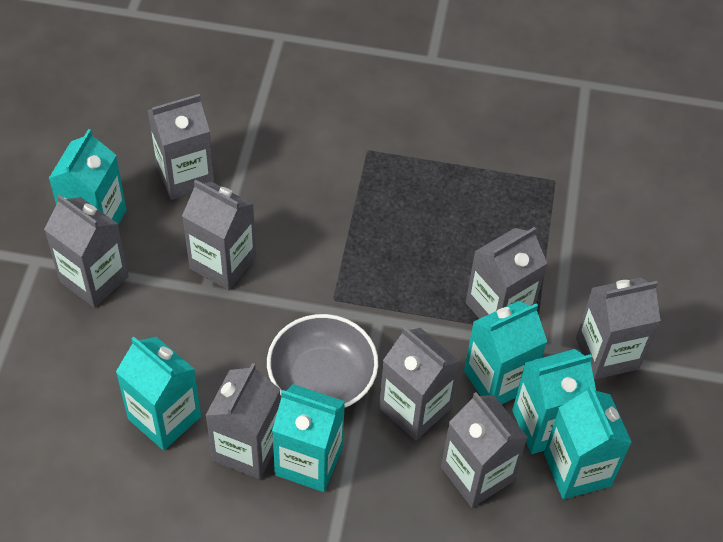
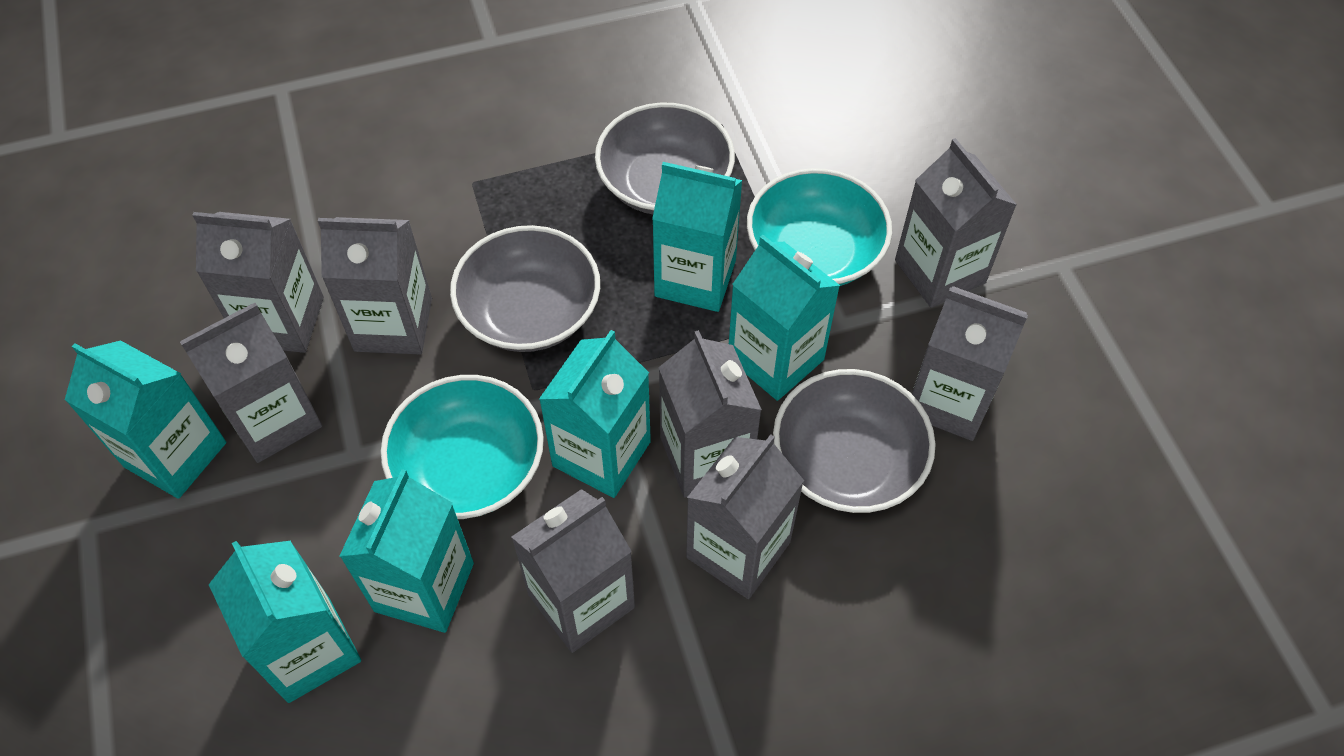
grey bowl: [267,314,378,408] = 1 -> [450,225,600,352] [595,102,735,214] [773,369,936,513] = 3
turquoise bowl: none = 0 -> [380,375,544,519] [747,168,892,286] = 2

